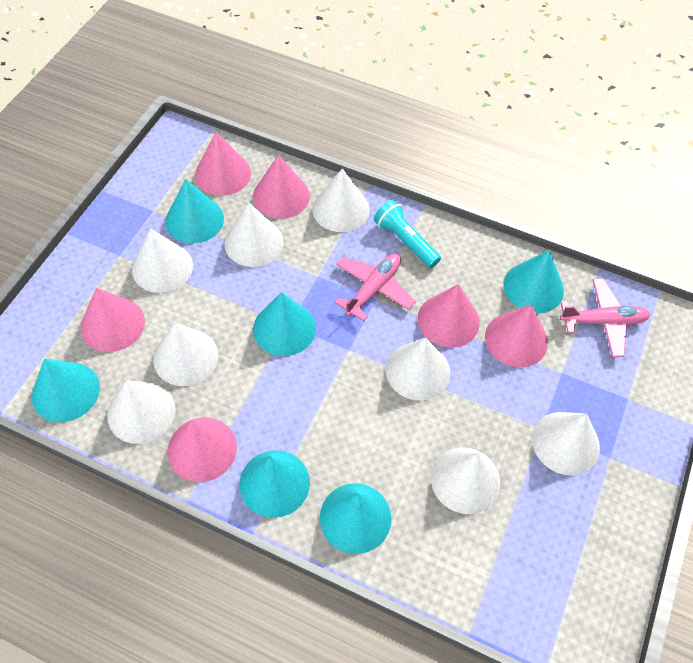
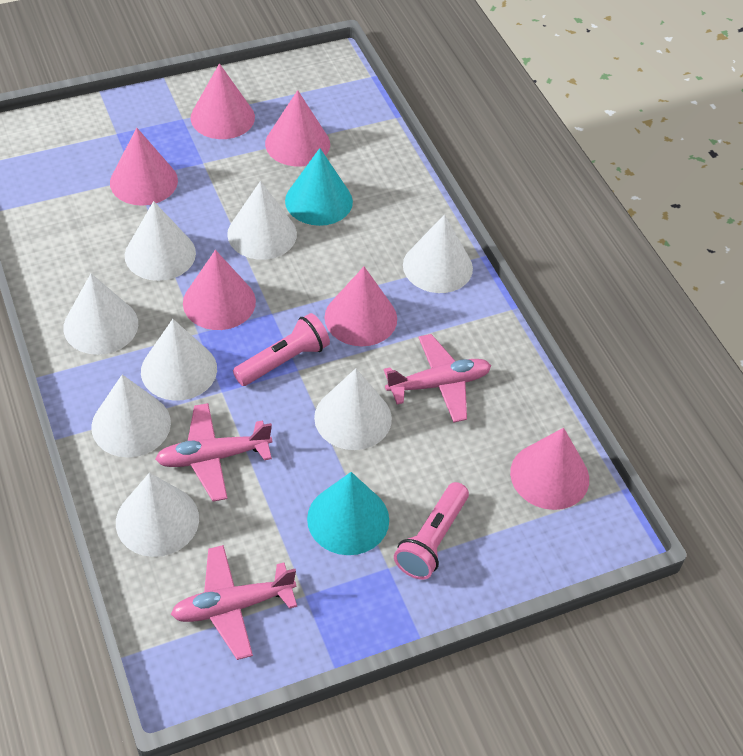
pink flashlight: none = 0 -> [233,313,330,386] [394,482,469,580] = 2
pink plane: [335,253,415,321] [560,279,650,357] = 2 -> [155,403,272,502] [171,545,297,660] [384,334,491,423] = 3
turquoise cone: [32,359,100,422] [165,179,224,243] [239,450,310,518] [253,292,316,356] [320,483,391,554] [503,250,564,313] = 6 -> [285,148,353,226] [307,472,389,555] = 2
turquoise flashlight: [374,200,441,268] = 1 -> none = 0

